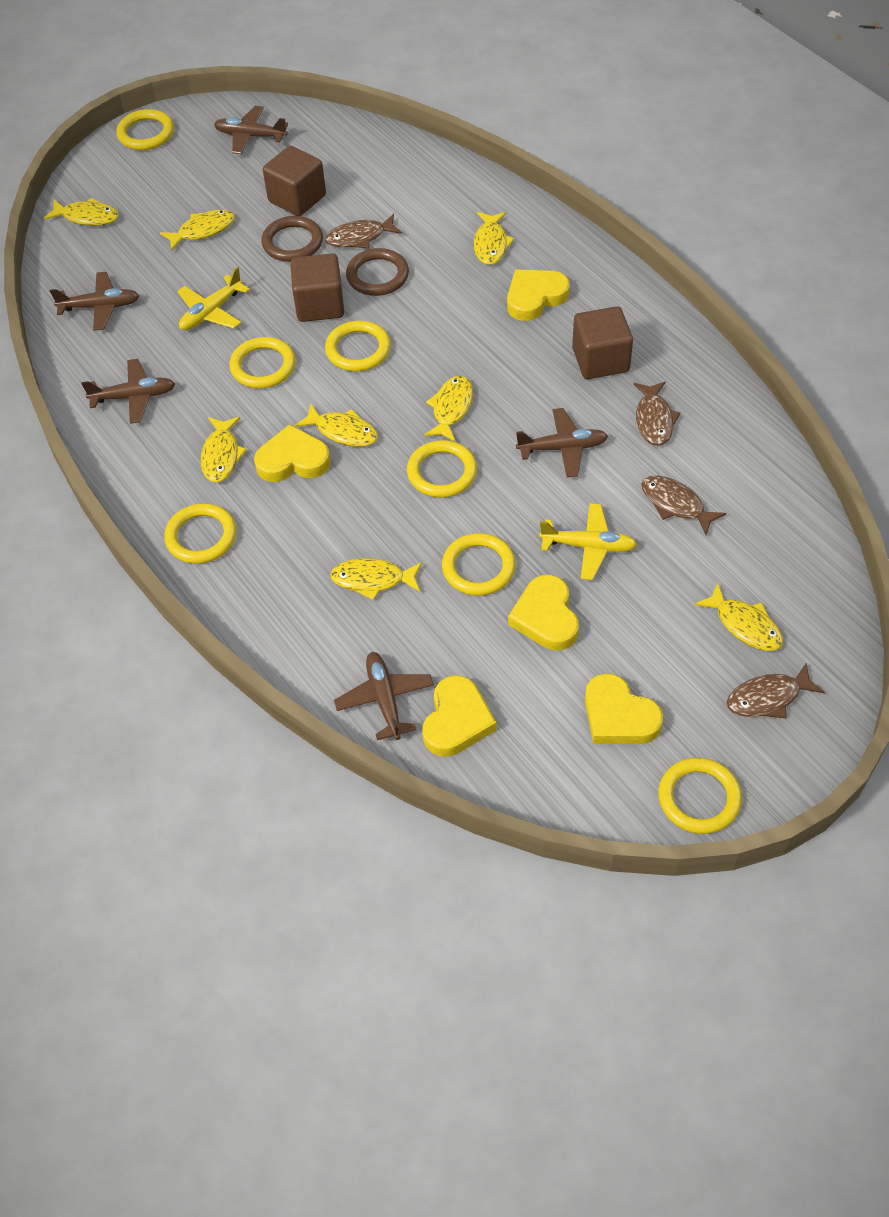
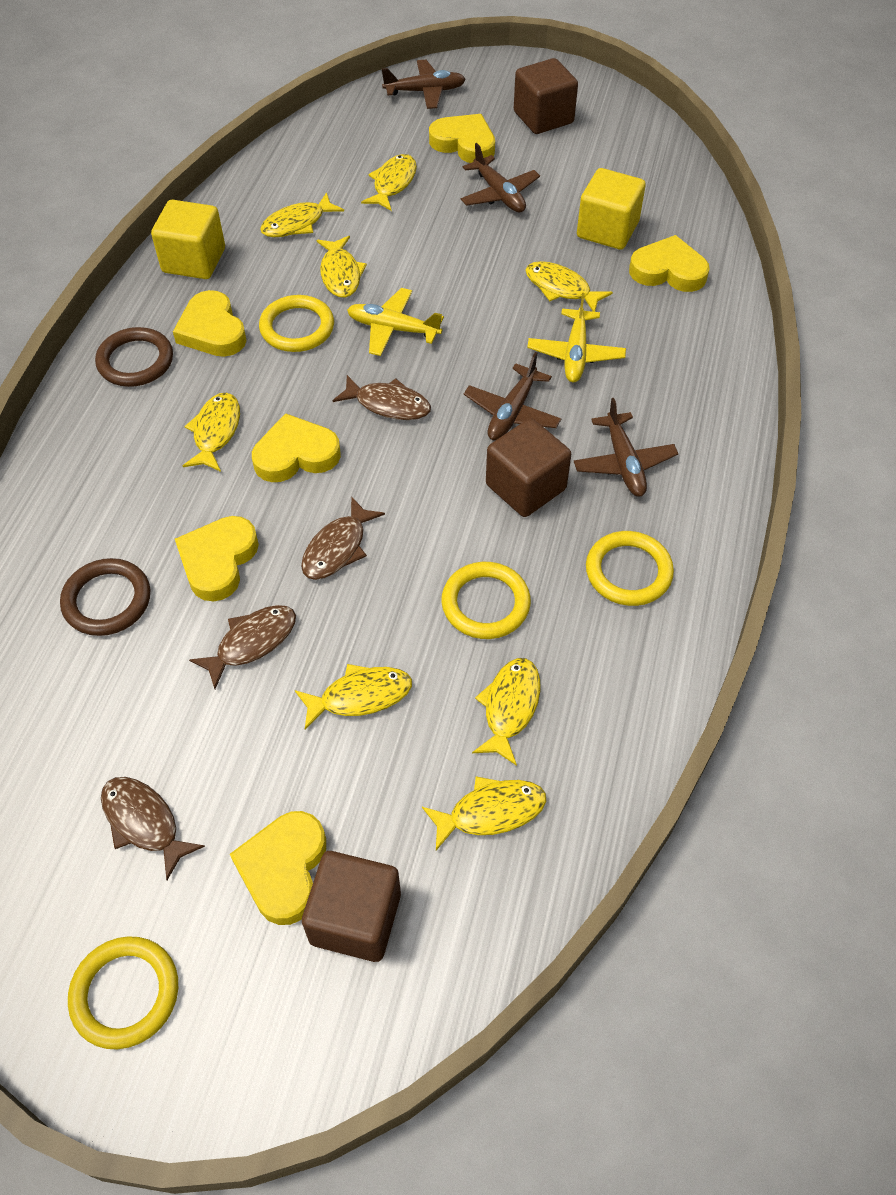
brown plane: [50,272,139,331] [81,359,175,424] [214,106,288,154] [334,652,434,740] [516,408,608,477] = 5 -> [382,60,466,109] [461,143,540,213] [464,352,561,441] [574,398,678,497] = 4
yellow cube: none = 0 -> [151,200,225,279] [577,168,646,249] = 2
yellow heart: [254,424,331,482] [422,675,497,757] [507,270,570,321] [508,575,579,650] [585,673,663,744] = 5 -> [173,290,247,357] [175,516,259,601] [230,811,326,925] [252,413,341,482] [429,114,495,163] [629,235,709,292] = 6
yellow ring: [117,109,174,150] [164,503,237,564] [230,337,296,389] [325,321,391,371] [407,440,477,498] [442,533,516,596] [658,758,742,834] = 7 -> [68,936,178,1049] [259,295,334,352] [441,562,531,639] [586,531,674,606] = 4

